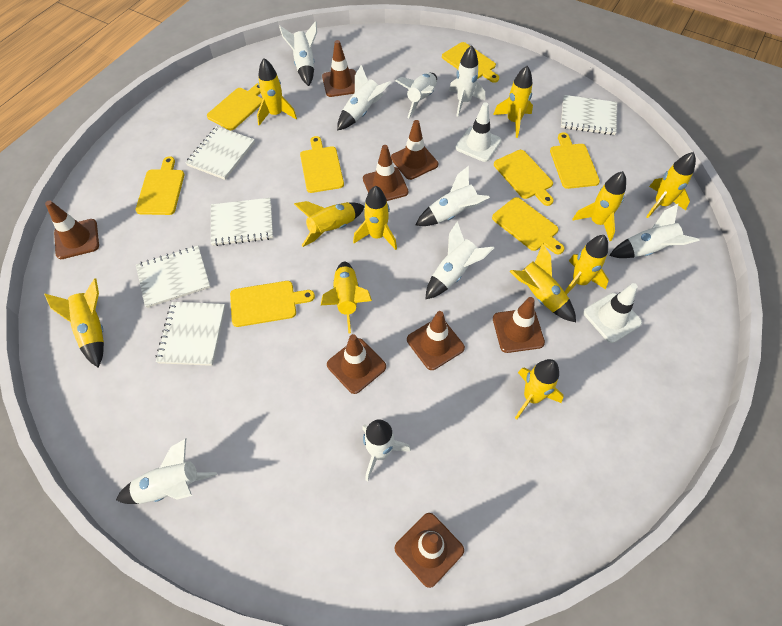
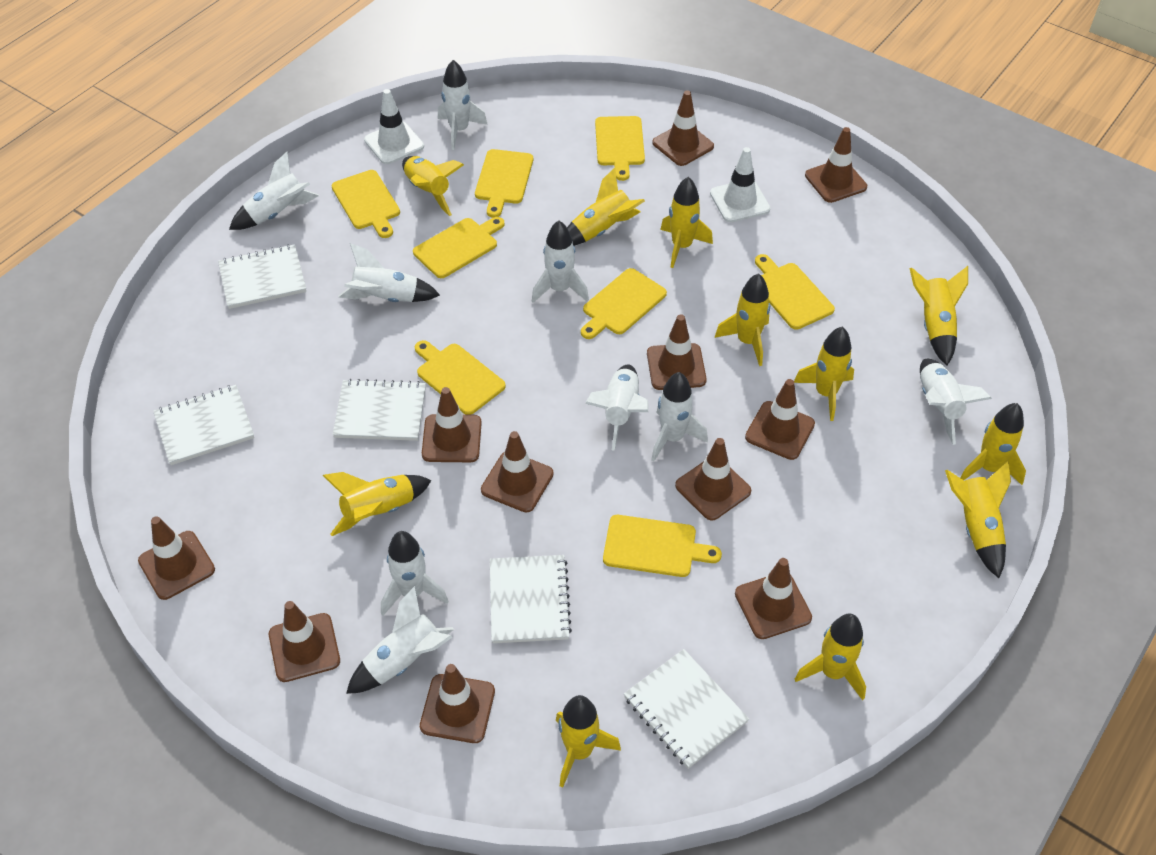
brown traffic cone: [45,201,99,259] [322,40,356,97] [327,334,386,394] [363,145,409,201] [391,120,438,180] [394,513,464,588] [407,311,465,370] [493,297,545,353] = 8 -> [138,516,215,600] [269,601,340,682] [420,664,495,743] [422,387,482,462] [481,431,554,513] [647,314,707,390] [652,90,714,166] [675,438,751,520] [735,558,812,639] [745,379,815,460] [805,127,867,203] = 11

